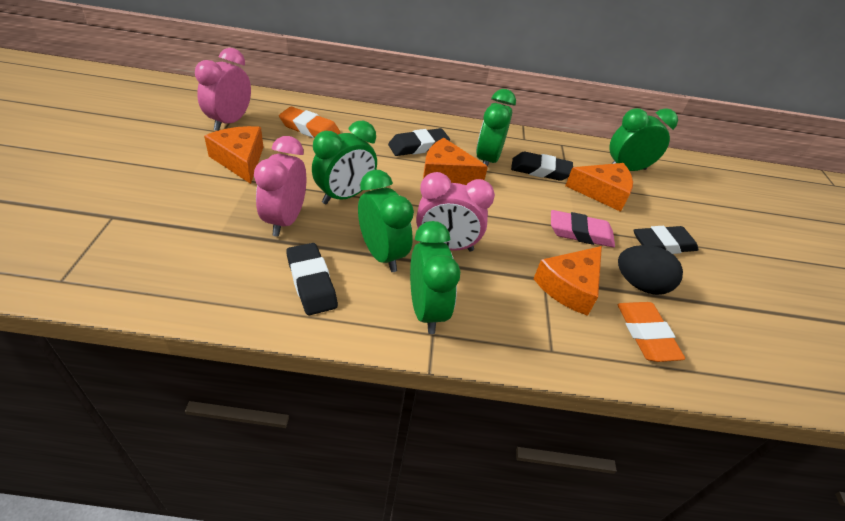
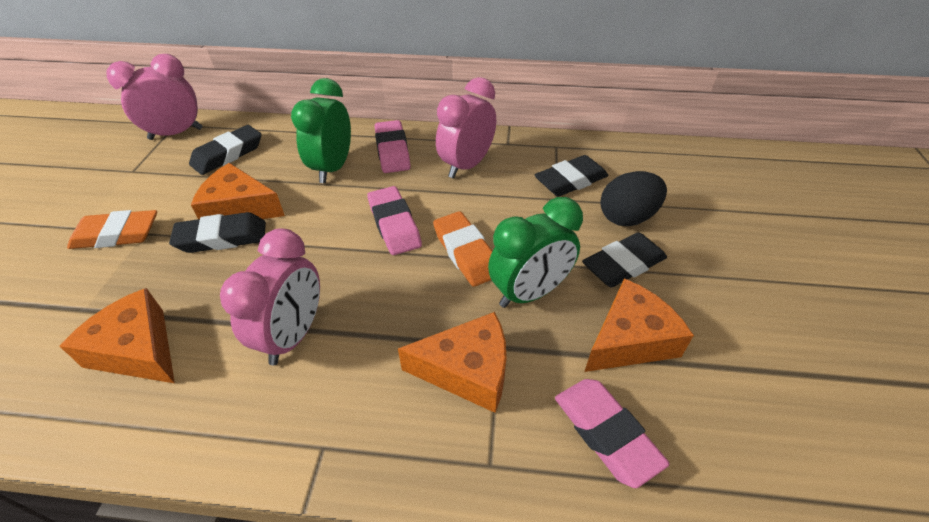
green clock: [312,121,377,204] [358,170,414,272] [410,221,460,334] [476,89,516,166] [609,108,678,171] = 5 -> [291,78,351,183] [488,197,583,308] = 2
pink eraser: [551,210,615,248] = 1 -> [367,186,422,255] [375,120,411,173] [555,379,670,488] = 3

